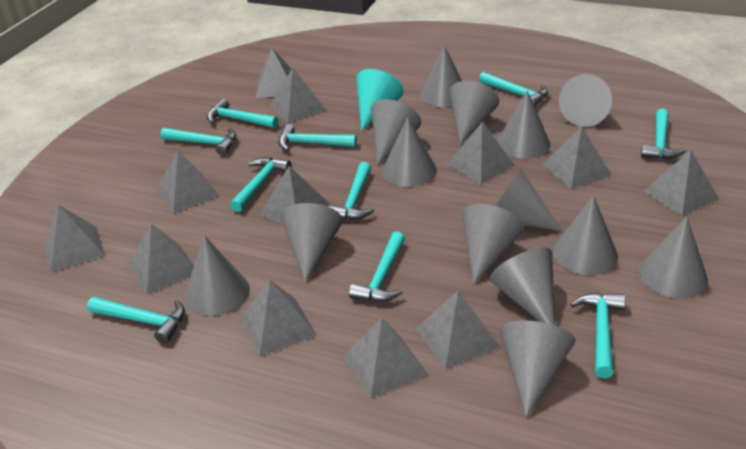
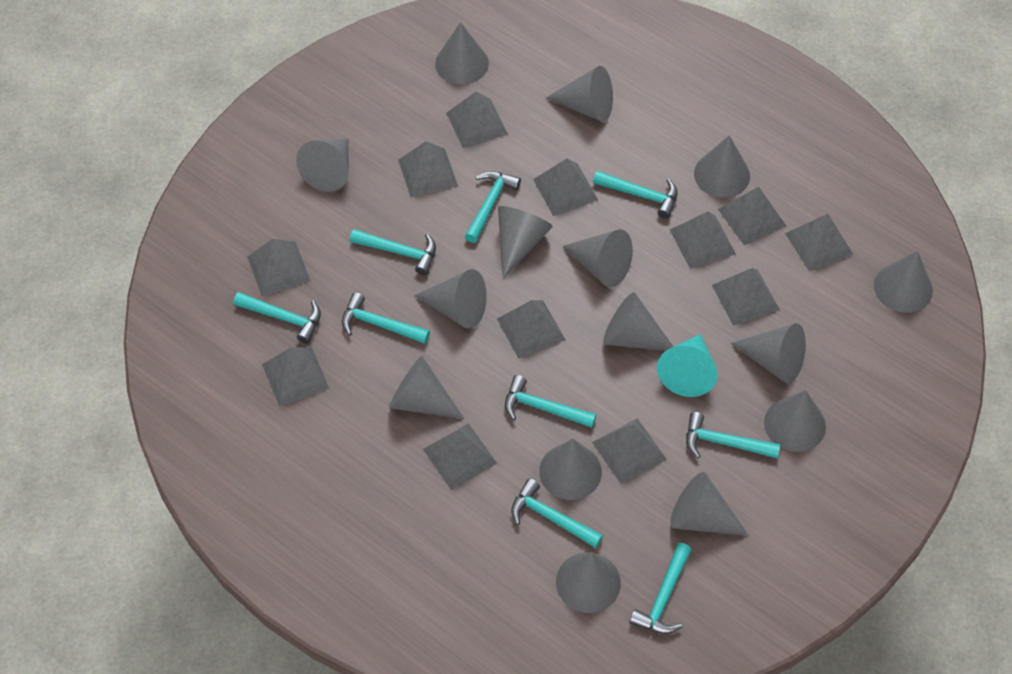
grey cone: [185,235,250,316] [281,203,343,283] [371,99,421,165] [382,117,437,187] [420,45,462,107] [449,81,499,145] [462,204,524,285] [490,248,555,325] [496,168,562,231] [497,90,550,159] [500,320,576,418] [553,195,618,275] [559,74,612,127] [638,216,708,298] = 14 -> [296,138,349,192] [389,356,464,419] [414,269,487,329] [435,22,489,85] [498,206,553,278] [539,439,602,500] [546,66,613,122] [556,552,621,613] [562,229,633,287] [603,292,673,351] [670,472,749,536] [694,135,750,198] [730,323,806,384] [764,390,826,452] [874,251,933,313] = 15
turquoise hammer: [87,297,185,344] [161,128,236,155] [207,98,278,128] [230,157,291,212] [278,124,357,151] [328,162,375,220] [349,231,405,302] [479,72,548,107] [570,293,626,378] [641,109,686,159] = 10 -> [234,292,321,344] [342,293,430,344] [350,229,436,275] [465,171,521,243] [505,375,596,428] [511,478,603,548] [593,171,678,219] [629,543,692,634] [686,412,780,458] = 9

